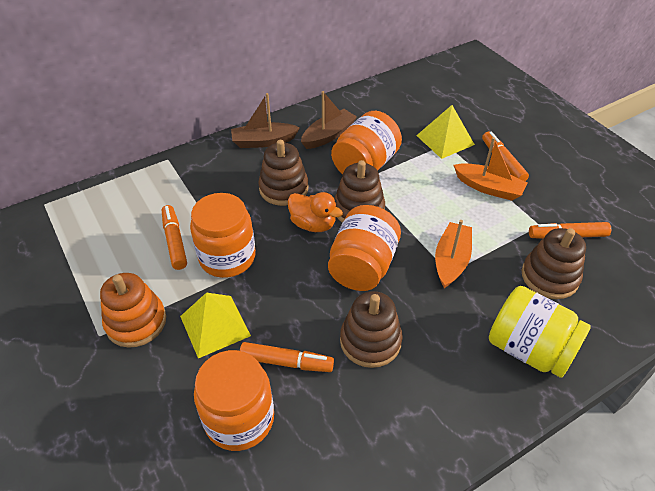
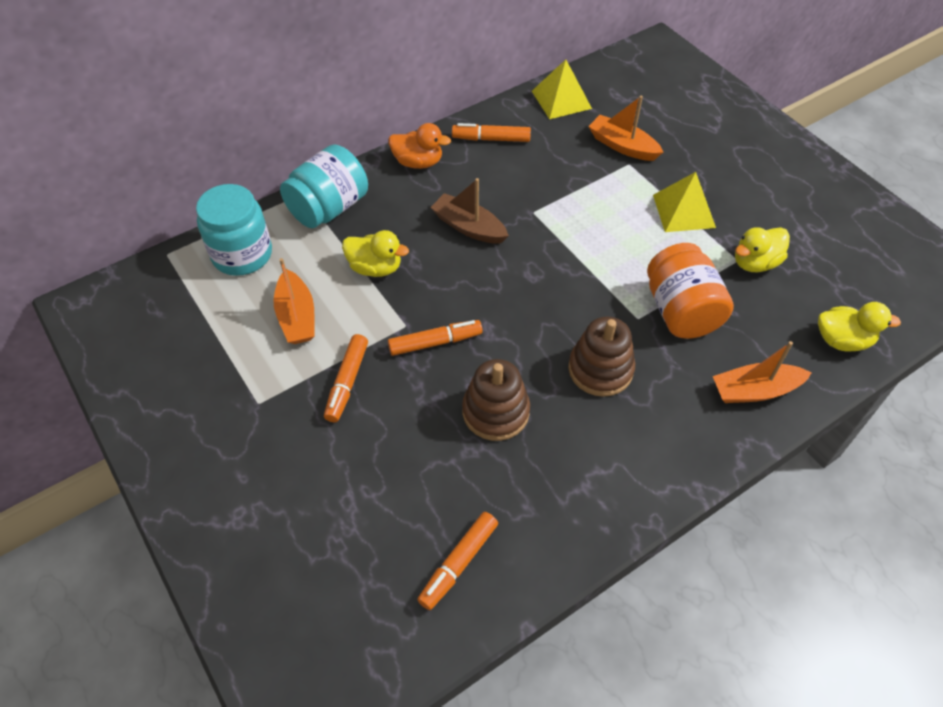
brown boat: [231,93,300,148] [301,91,357,149] = 2 -> [430,178,509,244] = 1
brown stacking toy: [258,140,308,206] [334,160,385,223] [340,291,403,368] [522,228,586,299] = 4 -> [462,359,530,441] [568,317,635,397] = 2
orange boat: [435,220,472,288] [453,137,527,201] = 2 -> [274,258,315,344] [588,96,663,161] [713,341,812,403] = 3
orange jar: [190,193,256,278] [194,350,274,451] [328,205,401,291] [331,111,402,174] = 4 -> [647,243,734,339] = 1
orange stacking toy: [100,273,166,348] = 1 -> none = 0
turquoise jar: none = 0 -> [196,184,272,276] [280,144,368,228] = 2
yellow duck: none = 0 -> [342,230,409,277] [735,227,790,272] [818,302,901,352] = 3
yellow jar: [489,286,591,378] = 1 -> none = 0

